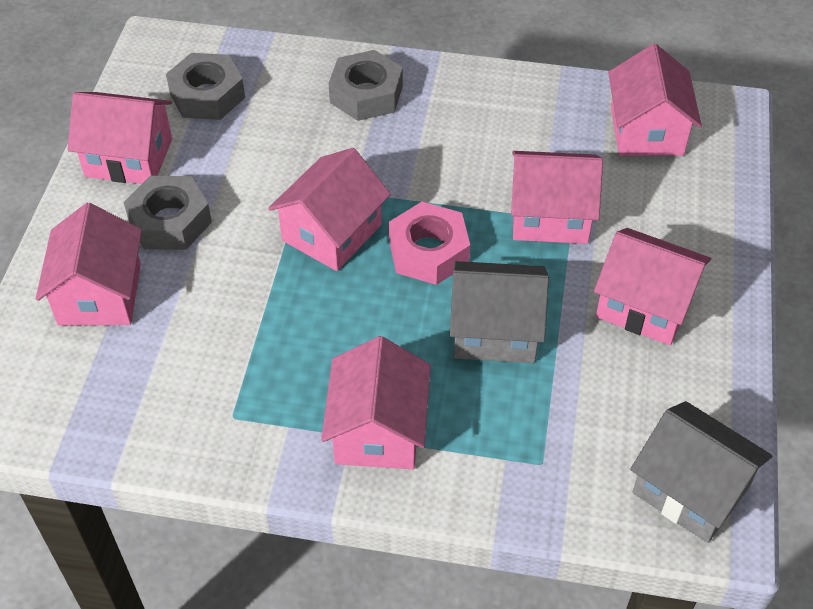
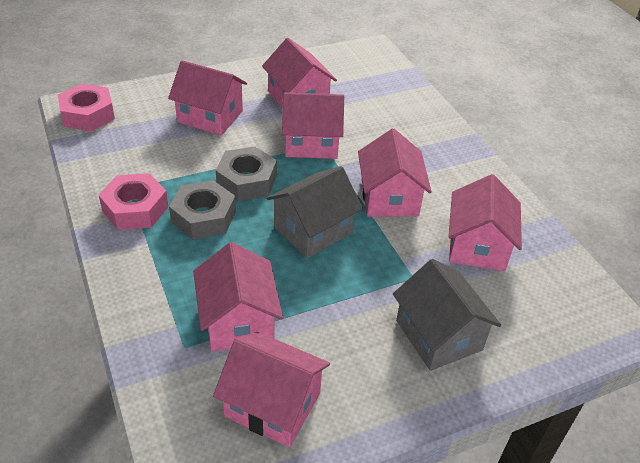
grey nut: [124,176,212,250] [166,53,245,120] [328,50,403,121] = 3 -> [169,180,236,240] [216,146,277,201] = 2
pink nut: [389,202,470,285] = 1 -> [58,84,115,131] [99,173,168,230] = 2

